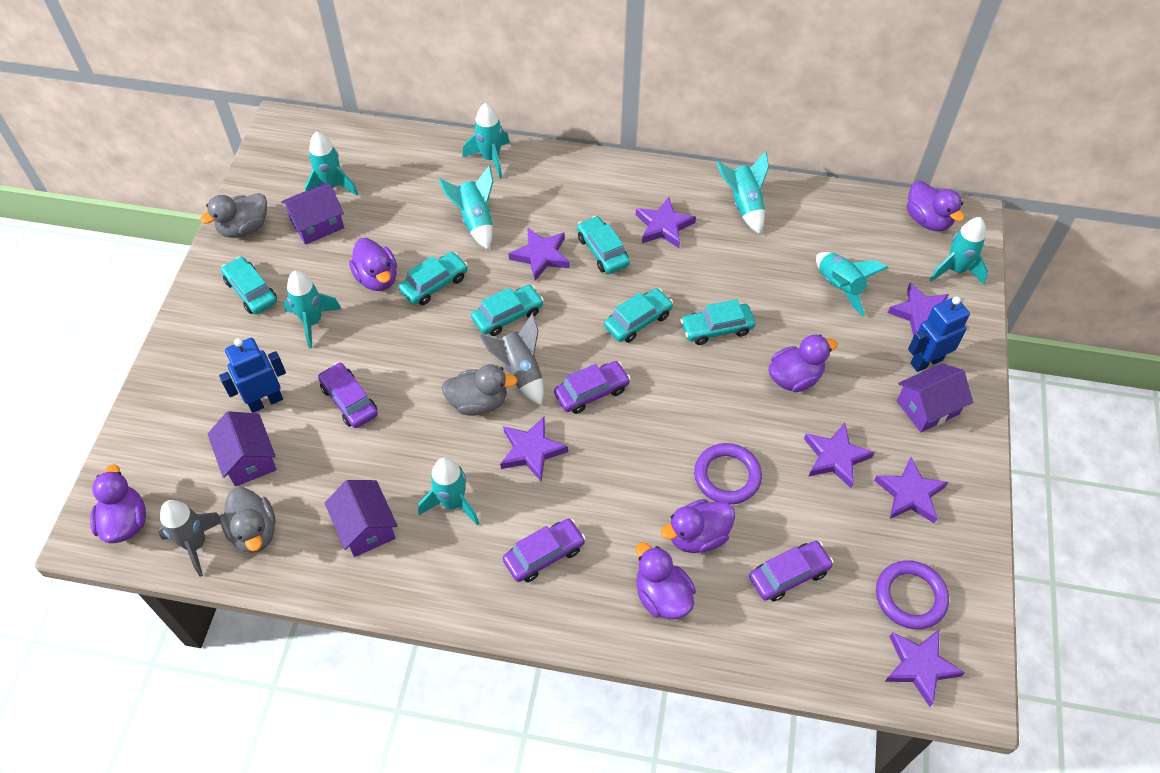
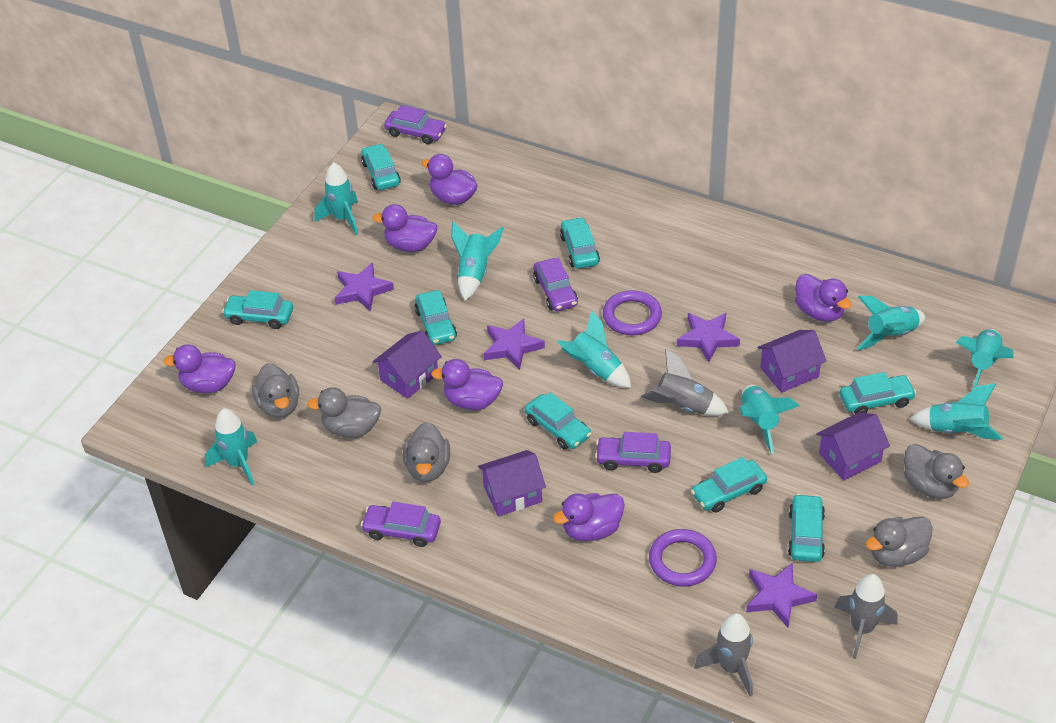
blue robot: [219,338,286,413] [908,296,970,372] = 2 -> none = 0
grey duck: [200,193,267,238] [220,487,276,553] [441,364,518,416] = 3 -> [252,363,299,418] [307,387,381,438] [403,422,450,482] [866,516,933,567] [904,444,969,499] = 5
grey rocket: [158,500,220,577] [479,313,544,406] = 2 -> [641,349,729,416] [694,613,753,697] [834,574,898,659] = 3
purple star: [500,417,568,481] [508,227,570,281] [636,197,696,248] [804,423,875,489] [874,457,948,523] [885,630,965,707] [888,283,949,337] = 7 -> [335,263,394,312] [483,318,545,370] [677,313,740,362] [746,562,817,628] = 4
turquoise car: [221,256,277,314] [399,252,468,305] [471,285,544,336] [577,216,630,274] [604,288,673,343] [680,299,755,345] = 6 -> [222,290,293,329] [361,143,401,190] [415,290,457,345] [525,392,591,450] [560,217,600,269] [691,457,767,513] [788,494,825,562] [840,372,916,414] = 8

